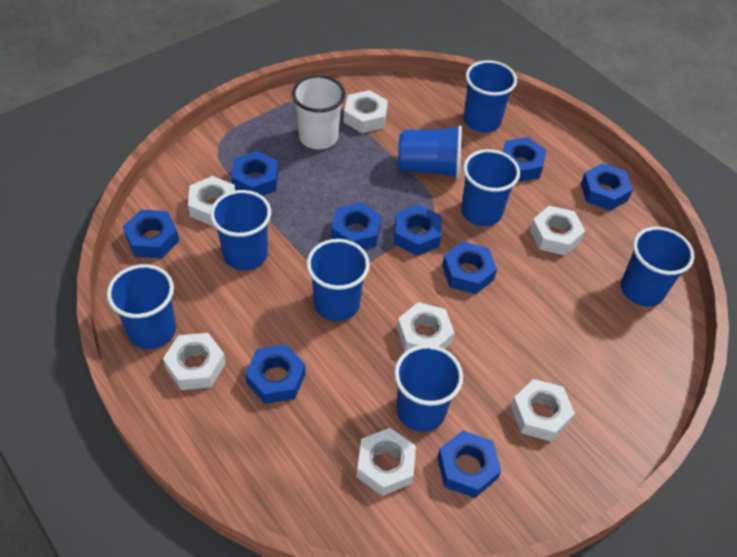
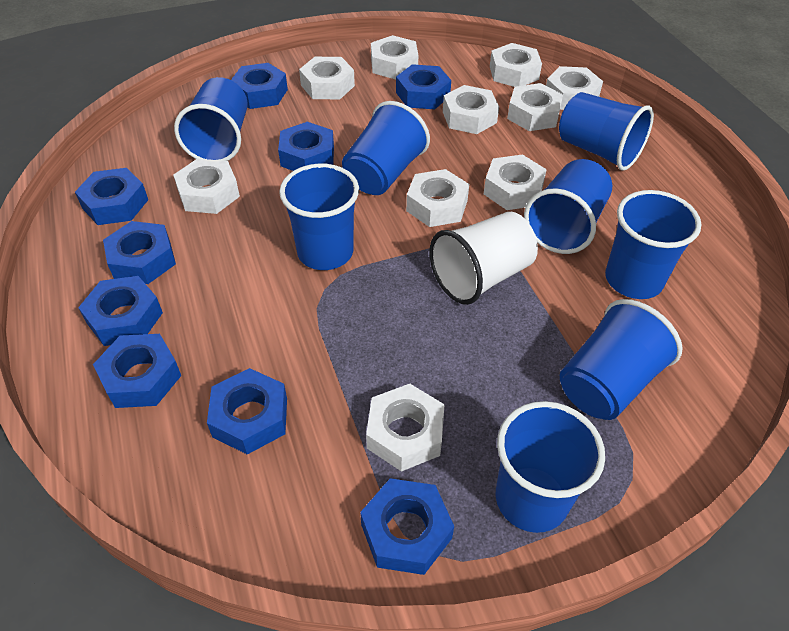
white nut: [163,333,226,390] [188,176,235,226] [344,90,388,133] [357,428,416,496] [397,302,455,352] [511,379,575,441] [530,206,585,255] = 7 -> [173,159,240,214] [299,57,355,99] [366,384,444,472] [371,35,418,80] [406,169,469,227] [443,85,499,134] [484,154,547,210] [490,43,542,87] [507,83,563,131] [546,66,603,110] = 10

